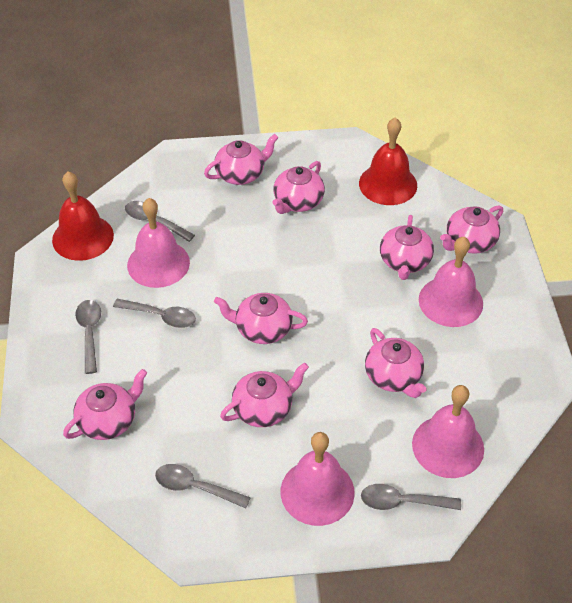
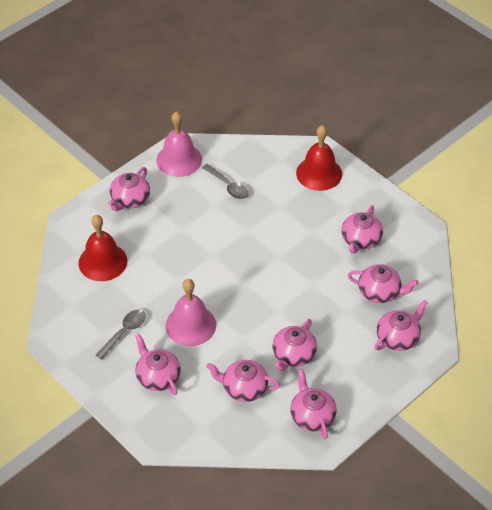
grey spoon: [75,300,101,374] [113,299,196,328] [125,201,195,242] [155,464,251,508] [361,484,461,510] = 5 -> [96,310,146,359] [202,164,249,199] = 2
pink bell: [127,198,190,288] [281,432,355,526] [412,385,484,478] [419,237,483,327] = 4 -> [157,111,202,177] [166,279,216,346] = 2

